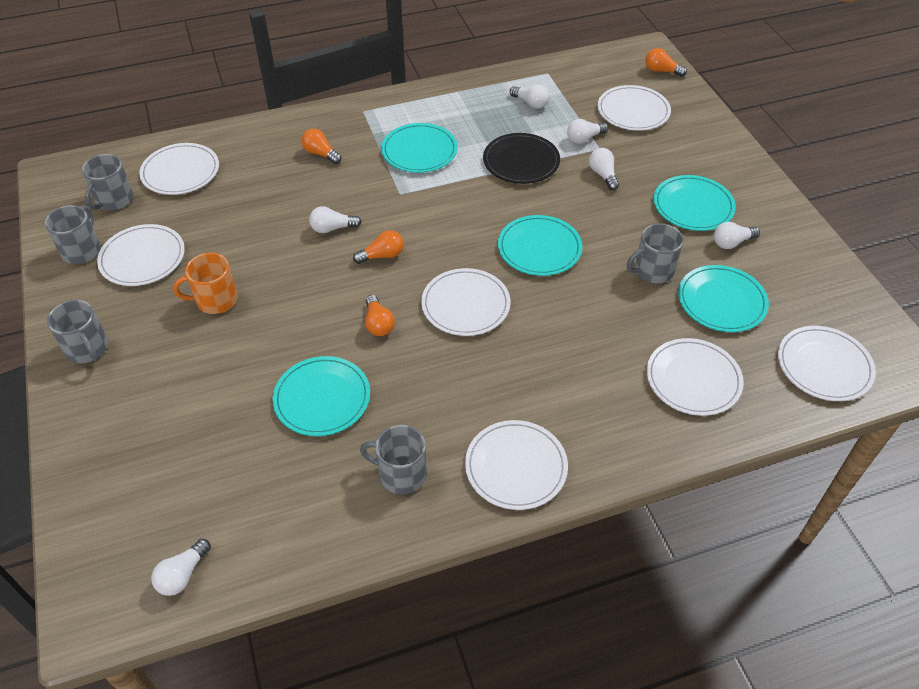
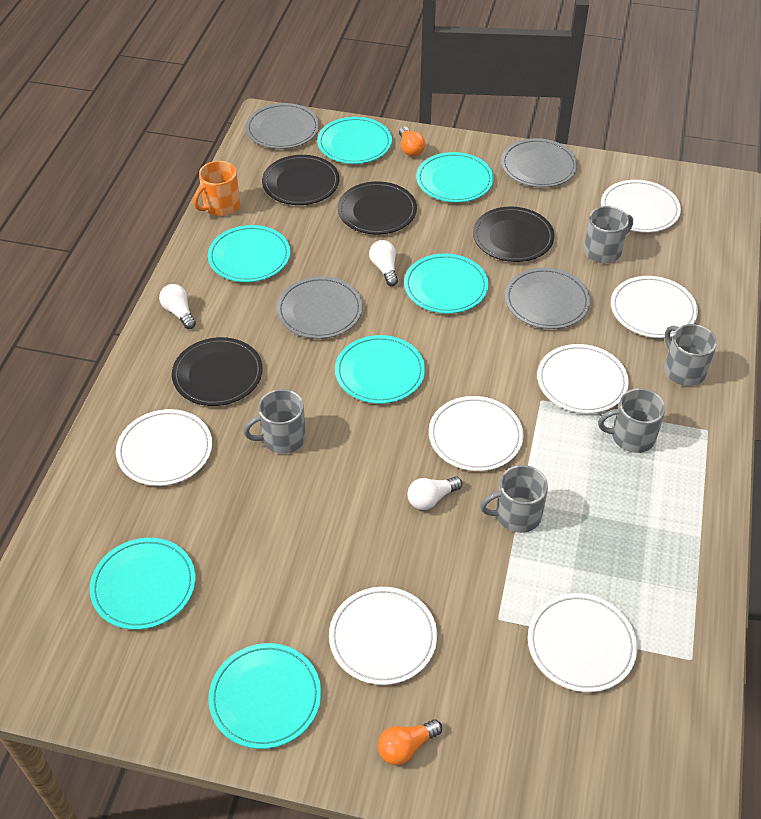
black plate: [483,133,560,184] = 1 -> [172,337,263,406] [262,155,339,205] [338,181,417,235] [473,207,554,262] = 4
grey plate: none = 0 -> [245,103,319,149] [276,276,363,339] [501,138,578,187] [505,268,591,329] = 4
orange light bulb: [301,129,342,164] [353,230,404,264] [365,295,395,336] [645,48,687,77] = 4 -> [378,719,442,765] [399,127,425,156] = 2
turquoise plate: [273,356,370,436] [381,123,458,173] [498,215,582,276] [654,175,736,231] [678,265,769,332] = 5 -> [90,538,196,630] [208,225,290,282] [208,643,321,749] [317,117,392,164] [335,335,425,404] [404,253,489,314] [416,152,494,203] = 7
white light bulb: [151,539,211,596] [309,206,362,233] [510,84,550,109] [567,119,608,144] [589,148,619,190] [714,222,760,249] = 6 -> [159,284,196,329] [369,240,398,286] [407,476,462,510] = 3

